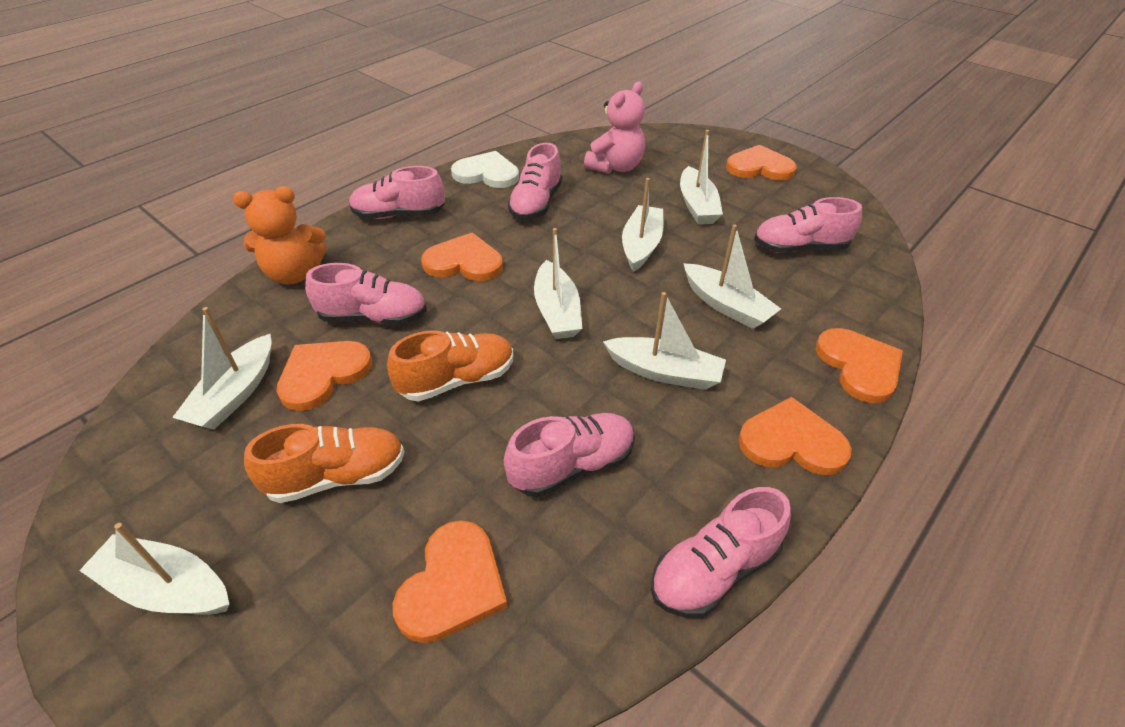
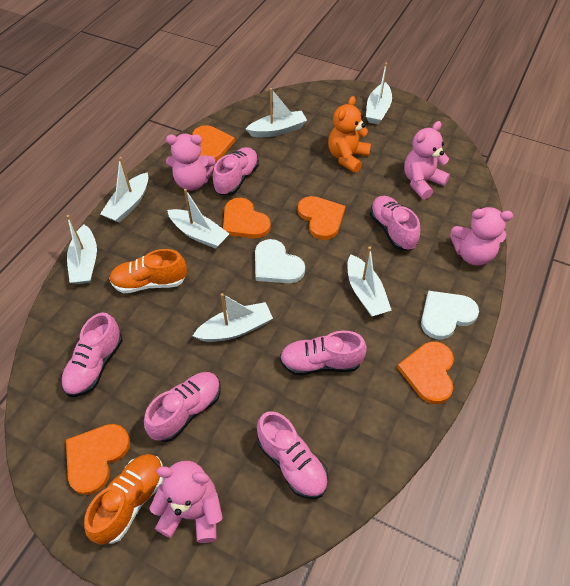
orange heart: [277,341,372,411] [393,520,508,643] [421,233,503,281] [726,145,797,180] [738,397,852,475] [816,328,903,403] = 6 -> [66,424,130,495] [192,125,235,162] [223,198,271,238] [298,196,345,240] [397,342,454,404] = 5
pink teddy bear: [584,82,645,174] = 1 -> [149,461,223,543] [166,134,215,191] [404,121,450,200] [450,207,513,265] = 4
white heart: [451,151,519,188] = 1 -> [255,239,305,283] [421,291,479,340] = 2

